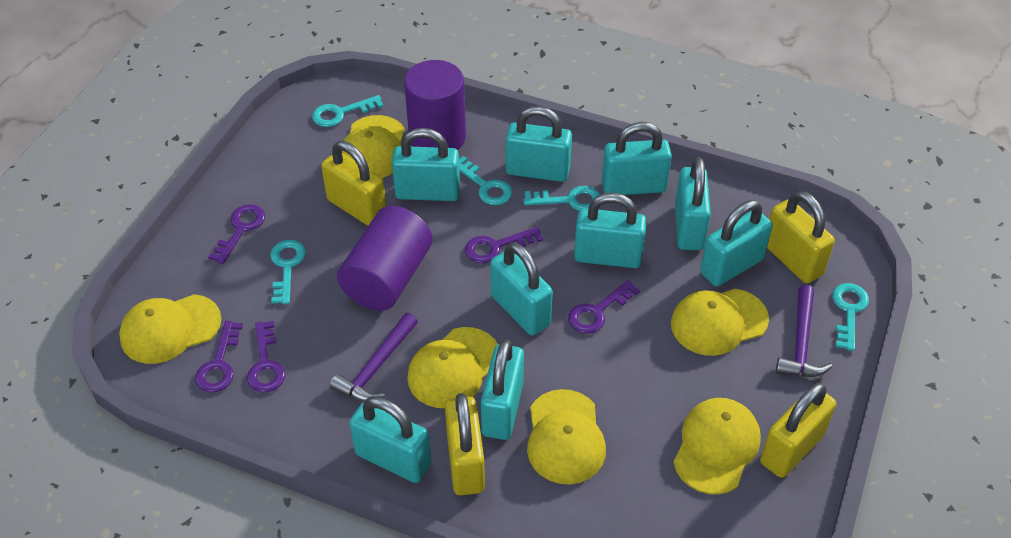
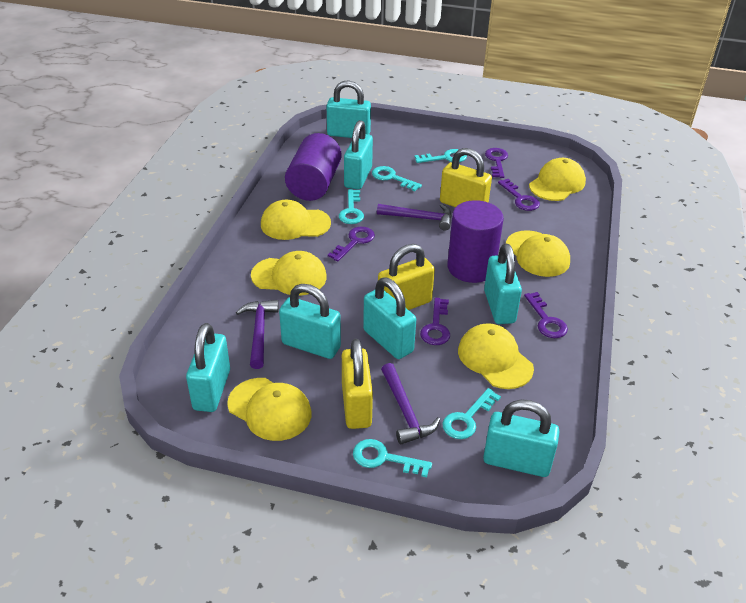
purple hammer: [330,313,418,402] [776,285,833,377] = 2 -> [236,300,279,369] [377,204,452,231] [381,363,440,445] = 3
turquoise padlock: [349,396,431,483] [392,128,460,201] [481,339,524,440] [490,242,553,336] [506,106,572,182] [574,193,647,268] [602,122,672,195] [675,157,711,250] [700,200,773,286] = 9 -> [186,323,230,412] [279,284,341,359] [327,80,371,138] [344,120,373,190] [363,278,416,359] [483,399,560,477] [484,244,522,324] = 7
yellow padlock: [321,141,386,226] [445,393,485,495] [760,383,836,478] [767,191,835,283] = 4 -> [342,339,373,429] [378,244,435,310] [440,148,492,207] = 3

